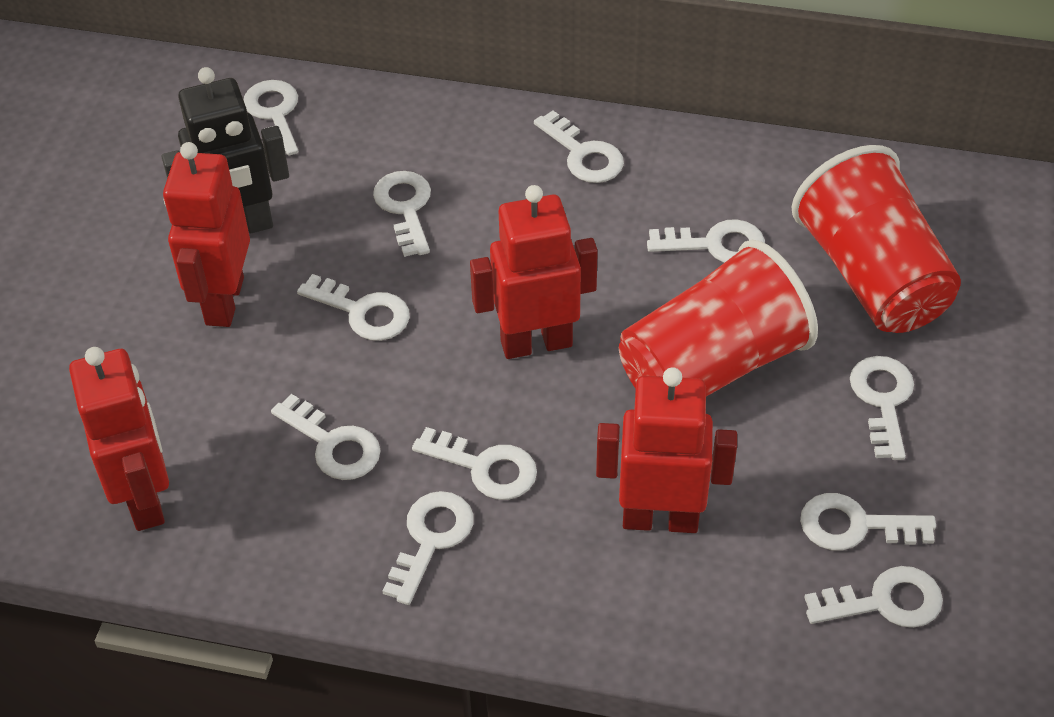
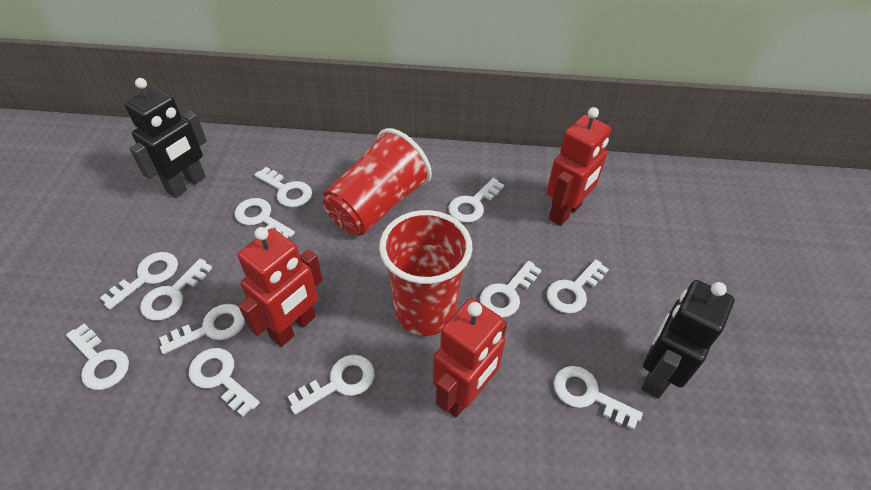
black robot: [162,67,289,233] = 1 -> [125,78,207,198] [641,280,734,399] = 2
red robot: [69,347,169,531] [163,142,250,327] [470,185,598,359] [596,367,737,533] = 4 -> [238,227,323,347] [433,298,507,418] [547,107,611,226] = 3
white key: [244,80,298,156] [271,394,381,480] [297,274,410,341] [373,171,431,257] [383,491,474,605] [412,427,537,500] [534,110,624,183] [647,219,765,263] [800,493,936,551] [804,566,943,628] [850,356,914,460] = 11 -> [66,324,129,390] [100,252,178,309] [140,258,212,321] [159,304,245,354] [189,348,260,417] [235,198,295,238] [255,167,312,207] [288,355,375,415] [448,178,504,223] [480,261,541,318] [547,259,609,314] [554,366,643,430] = 12

